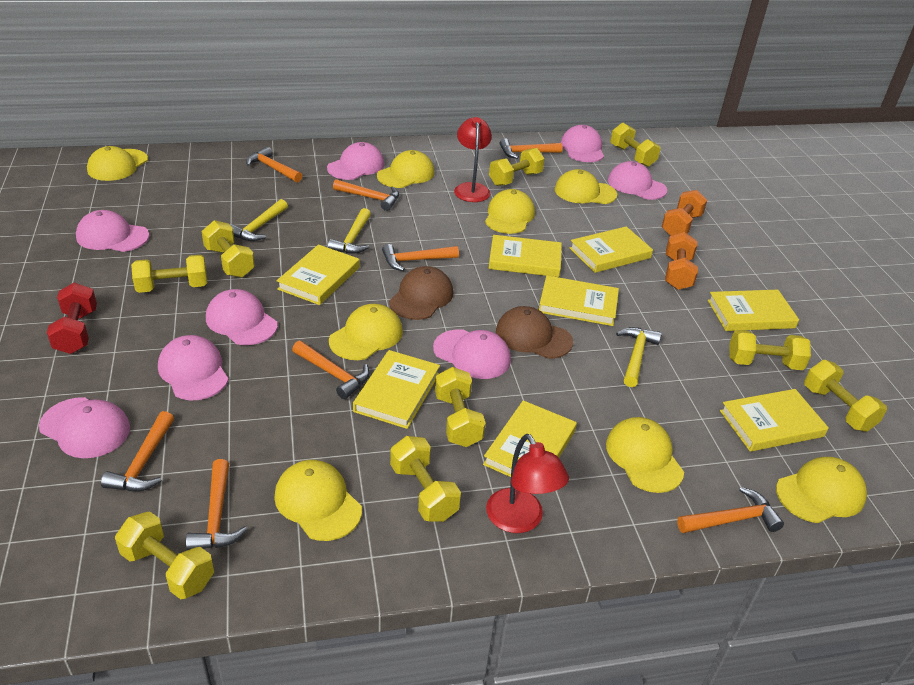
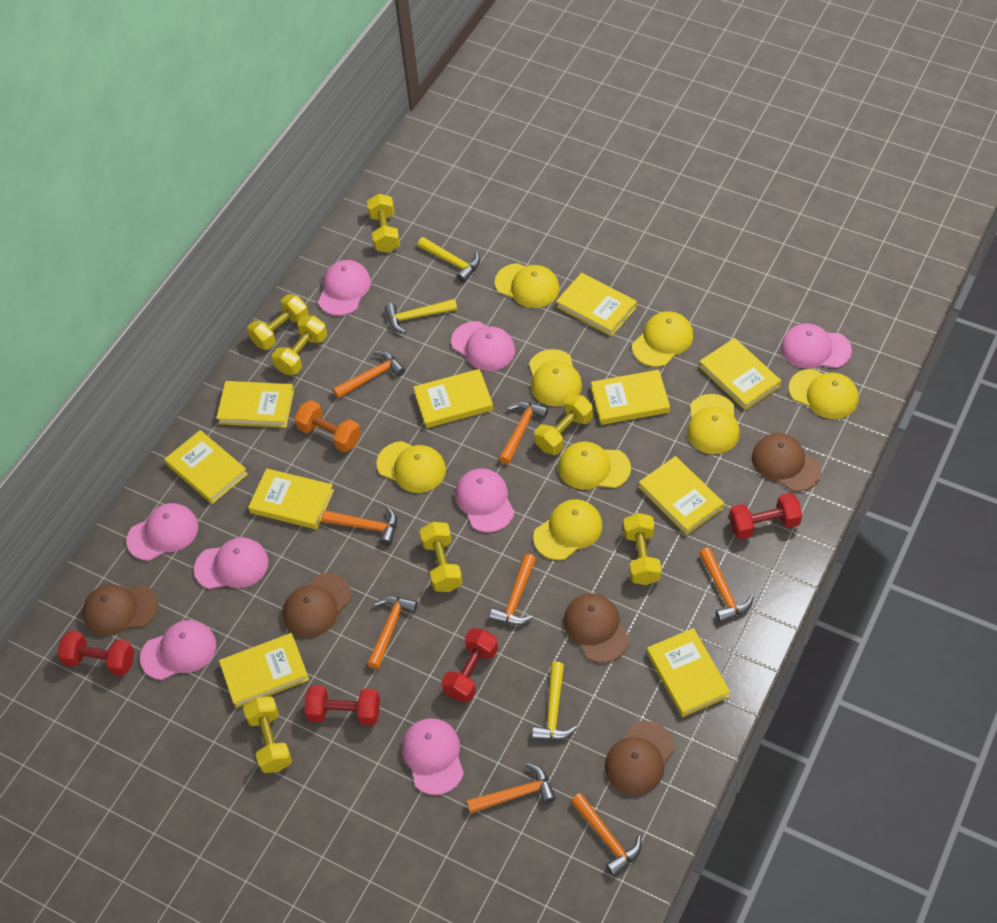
brown cap: [389,266,453,320] [496,306,573,359] = 2 -> [82,584,159,636] [283,573,352,637] [563,593,630,663] [605,721,675,795] [752,433,822,492] = 5
orange dumbbell: [662,190,707,236] [665,232,698,290] = 2 -> [294,400,361,452] = 1
red dumbbell: [47,283,97,354] = 1 -> [58,630,134,676] [305,685,380,726] [442,628,498,702] [729,493,802,540] = 4
red lamp: [454,117,492,202] [486,434,569,533] = 2 -> none = 0
yellow book: [277,244,360,305] [353,350,440,429] [483,400,577,477] [489,235,562,277] [539,275,619,326] [570,226,653,273] [708,290,799,331] [720,389,829,452] = 8 -> [165,430,248,504] [216,381,294,428] [219,633,309,708] [248,468,334,529] [414,369,493,428] [556,273,637,337] [591,370,670,425] [639,456,724,535] [647,628,730,717] [699,338,781,410] = 10
yellow dumbbell: [115,511,214,599] [131,255,207,293] [201,220,255,278] [390,436,461,522] [435,367,486,447] [489,148,545,186] [610,123,661,167] [729,330,811,370] [804,360,887,432] = 9 -> [243,696,292,773] [247,294,309,350] [272,316,327,375] [367,194,400,253] [420,522,463,592] [534,394,593,455] [623,513,661,585] = 7

